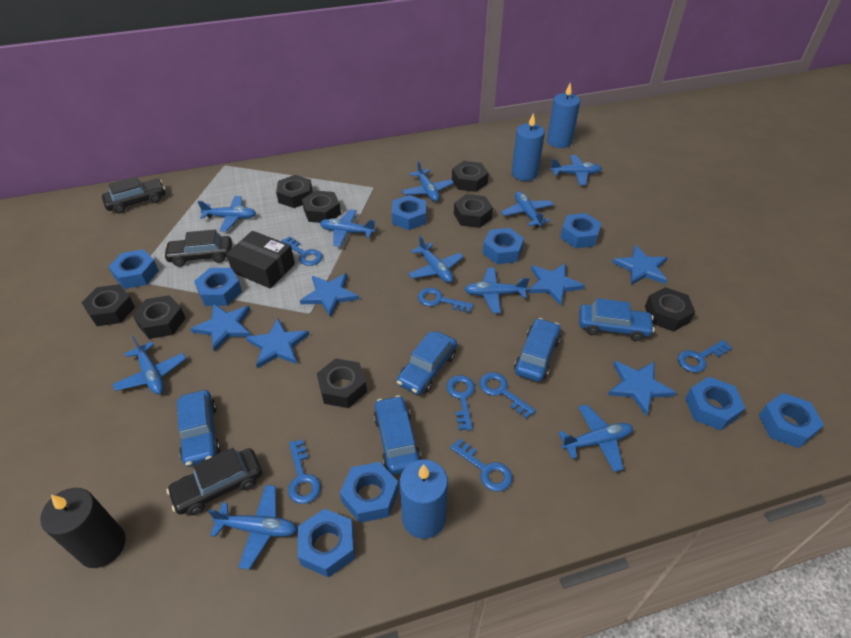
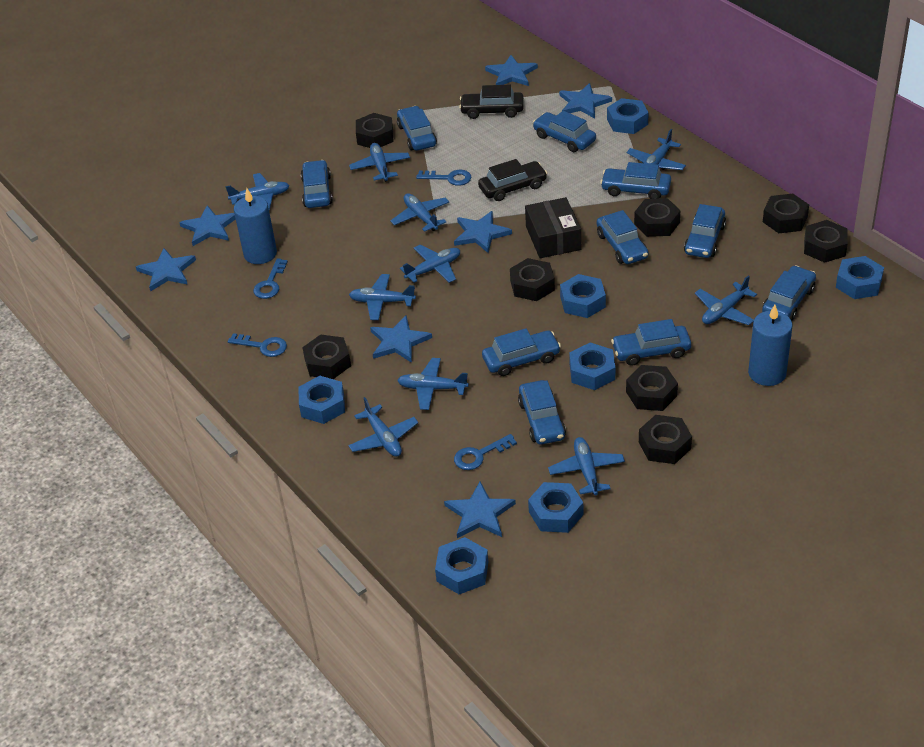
black candle: [40,488,126,568] = 1 -> none = 0
black car: [102,176,165,213] [163,229,232,267] [166,448,262,515] = 3 -> [459,85,524,119] [478,159,548,201] = 2
blue candle: [400,459,448,539] [512,113,545,181] [547,83,580,148] = 3 -> [234,188,277,264] [748,305,793,386] = 2
blue car: [177,390,220,467] [374,395,421,475] [397,331,457,395] [514,318,561,382] [579,298,655,341] = 5 -> [301,160,333,208] [397,106,437,151] [482,328,561,376] [518,380,566,445] [533,111,596,152] [597,210,648,264] [600,162,671,199] [611,319,691,366] [684,204,726,258] [762,265,816,321] = 10
blue key: [281,236,323,266] [288,439,321,504] [418,288,474,313] [446,375,475,431] [450,439,512,491] [479,372,536,419] [678,340,732,373] = 7 -> [228,333,287,357] [253,258,288,299] [416,170,471,186] [454,434,517,470] = 4
blue nut: [109,249,159,289] [194,268,242,306] [298,508,355,578] [340,462,399,523] [392,195,426,230] [483,228,524,264] [560,213,601,248] [685,377,745,430] [759,393,824,448] = 9 -> [298,376,345,424] [435,537,488,594] [528,482,583,533] [560,274,606,318] [569,343,615,390] [607,98,649,134] [836,256,884,299] = 7
blue star: [190,303,251,352] [246,318,309,369] [300,273,359,317] [528,263,585,306] [608,361,676,416] [612,245,668,285] = 6 -> [136,248,196,292] [179,205,236,246] [370,315,432,363] [444,482,516,538] [454,211,512,253] [485,55,538,86] [559,83,612,119] = 7

